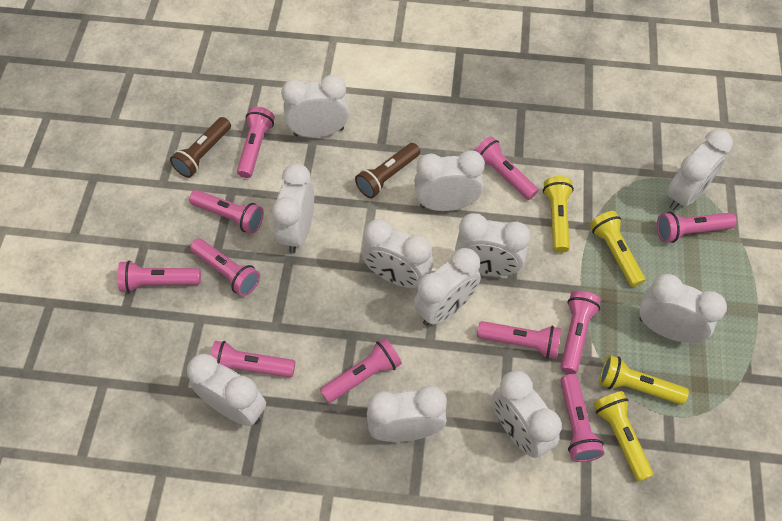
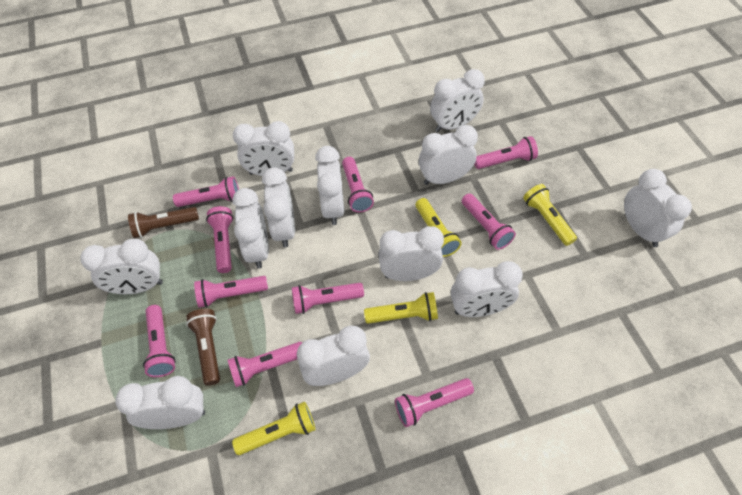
pink flashlight: [117,261,201,293] [189,190,264,234] [190,239,260,296] [210,341,295,377] [237,107,275,178] [320,338,402,403] [475,136,538,200] [477,321,561,359] [560,291,601,374] [560,374,604,462] [657,212,737,243] = 11 -> [143,305,176,377] [173,176,239,207] [194,276,268,308] [206,206,233,273] [228,342,302,387] [292,283,364,314] [342,157,374,213] [395,378,474,427] [462,193,516,250] [474,136,538,169] = 10
white clock: [187,354,266,426] [272,163,314,254] [281,75,349,138] [362,219,433,288] [367,385,447,442] [413,248,481,326] [414,151,485,211] [455,213,531,276] [492,371,562,458] [639,274,727,343] [667,130,733,210] = 11 -> [80,239,163,294] [115,376,205,429] [233,121,294,176] [233,188,269,269] [262,168,295,248] [297,326,370,386] [315,146,344,225] [378,226,444,281] [419,125,478,185] [430,69,485,132] [451,261,523,317] [624,169,692,247] = 12

